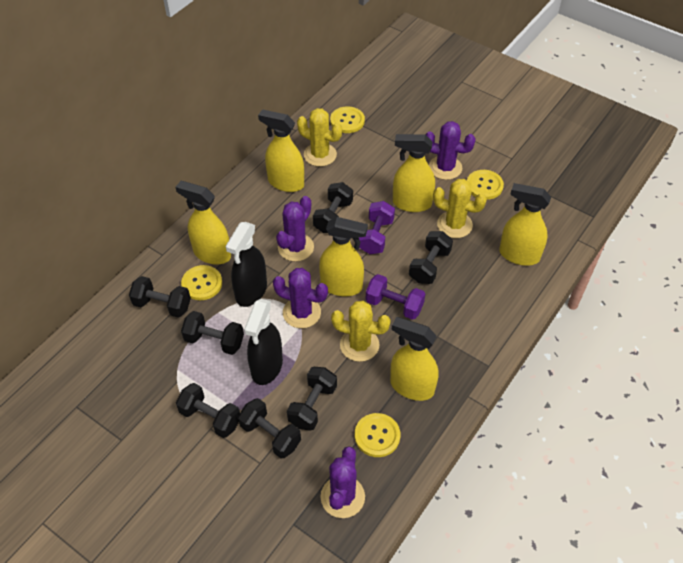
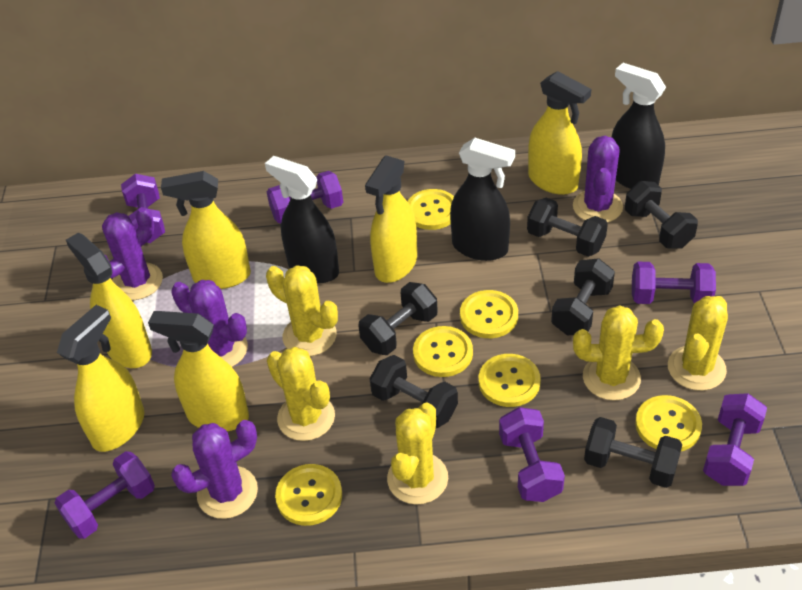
black dumbbell: [129,276,191,318] [176,383,240,438] [181,311,244,355] [238,398,301,459] [287,367,337,431] [313,182,353,233] [409,231,453,284] = 7 -> [358,282,438,355] [370,355,458,428] [527,197,608,257] [551,258,615,335] [584,417,682,488] [625,181,698,249] = 6
black spray bottle: [226,222,267,307] [244,299,283,385] = 2 -> [265,156,339,283] [450,138,515,261] [612,63,666,189] = 3
purple dumbbell: [359,201,395,254] [366,274,425,320] = 2 -> [55,451,155,539] [121,174,165,243] [267,171,343,224] [499,407,565,502] [632,262,716,304] [703,393,767,486] = 6
yellow button: [181,265,222,300] [330,106,365,133] [355,413,400,457] [467,170,504,200] = 4 -> [275,464,342,526] [407,189,454,230] [413,326,473,377] [460,290,518,338] [479,354,541,407] [635,395,702,451] = 6
yellow cactus: [297,108,342,167] [331,301,391,362] [433,179,487,238] = 3 -> [266,265,338,356] [267,347,335,441] [387,402,448,505] [573,305,664,400] [668,296,728,391] = 5

